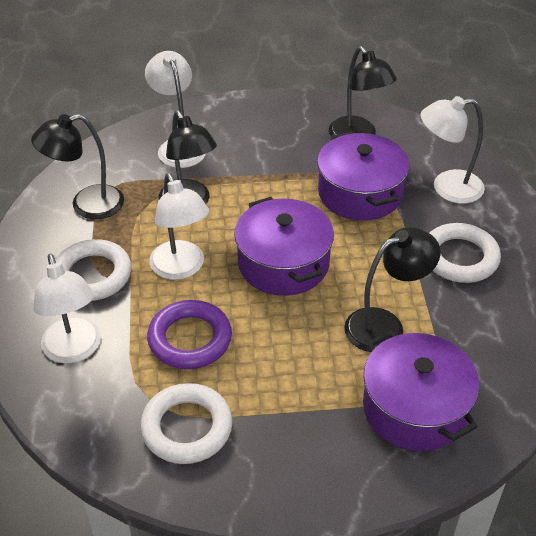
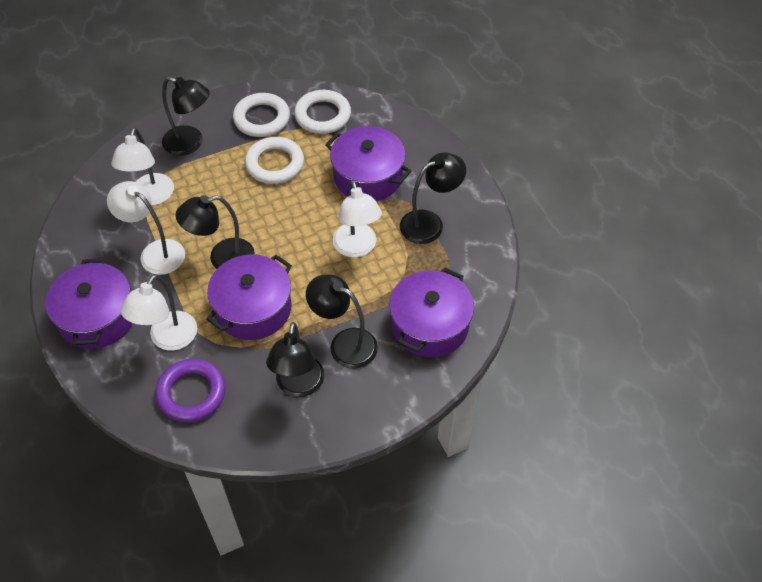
black lamp: [31,114,124,219] [159,111,217,204] [329,46,397,136] [344,227,441,352] = 4 -> [162,77,210,156] [176,195,255,269] [266,322,324,397] [306,275,378,369] [400,152,466,244] = 5
purple pot: [234,197,334,296] [317,132,409,221] [363,331,480,451] = 3 -> [46,258,133,349] [206,255,292,340] [325,126,411,201] [390,267,474,357] = 4

